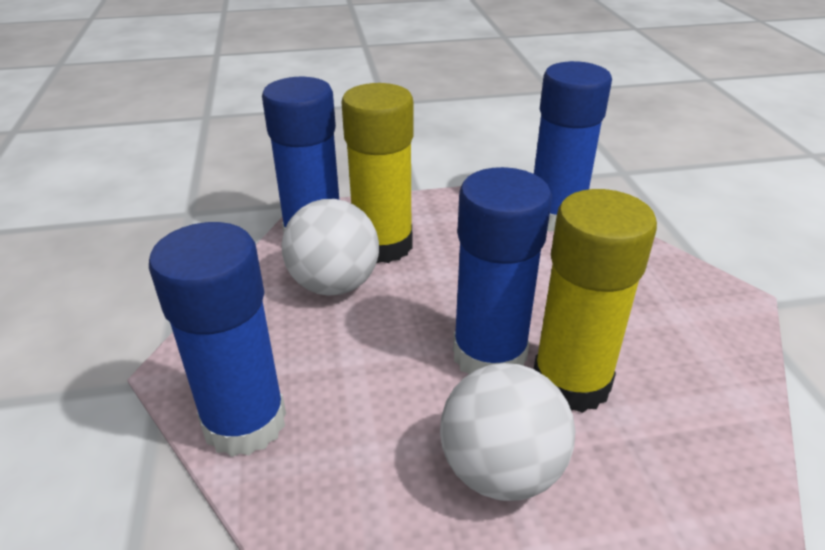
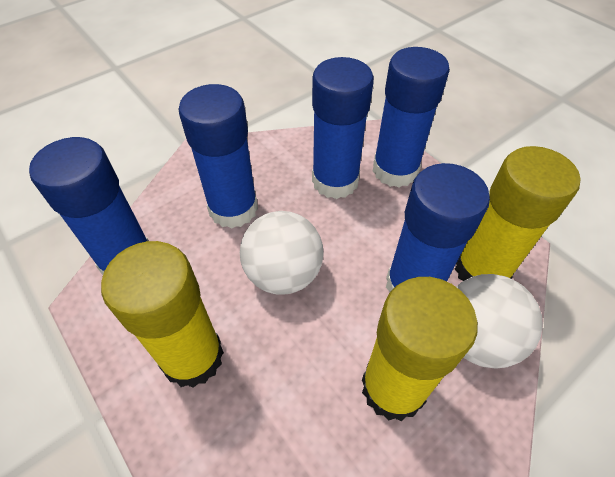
blue glue stick: [149,222,286,457] [262,77,339,233] [453,167,552,374] [534,61,612,232] = 4 -> [29,137,149,275] [178,84,258,229] [312,57,374,199] [373,47,450,188] [386,163,490,293] = 5
yellow glue stick: [342,83,413,263] [534,189,657,413] = 2 -> [101,241,224,388] [362,277,478,422] [455,146,581,281] = 3

